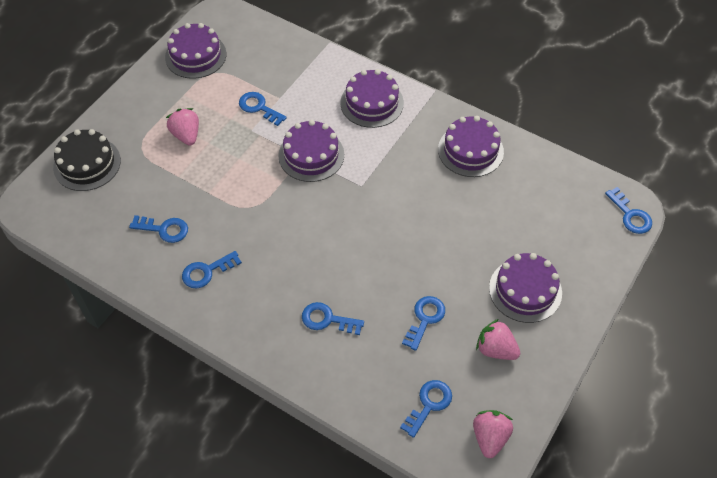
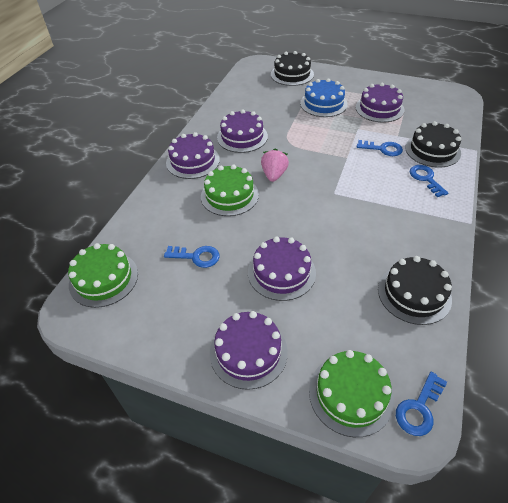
black cake: [53,129,121,191] = 1 -> [271,51,314,86] [378,256,452,325] [405,121,461,167] = 3
blue cake: none = 0 -> [300,78,348,117] = 1
blue key: [129,215,188,243] [182,251,242,288] [239,92,287,126] [302,302,364,335] [400,380,452,438] [402,296,445,351] [605,187,652,234] = 7 -> [164,246,220,268] [357,140,403,156] [396,372,447,436] [410,165,448,197] = 4
green cake: none = 0 -> [68,243,138,308] [201,164,259,216] [309,350,394,437] = 3
pink strawberry: [166,108,199,146] [473,410,513,458] [476,319,520,360] = 3 -> [261,148,289,182] = 1

